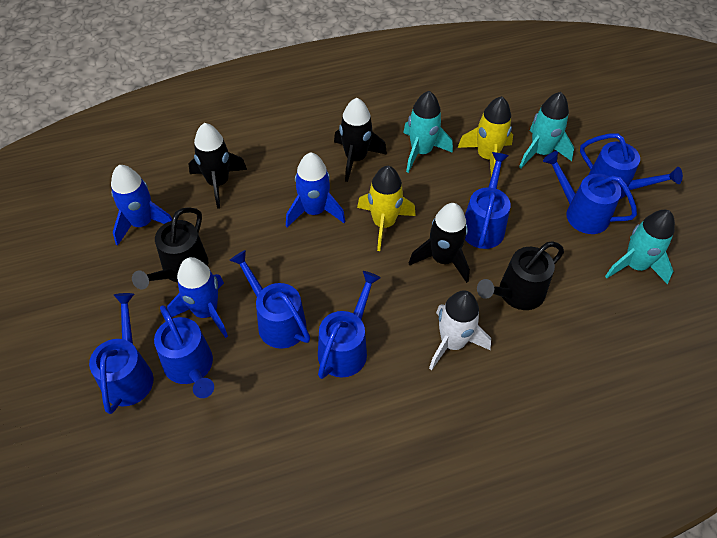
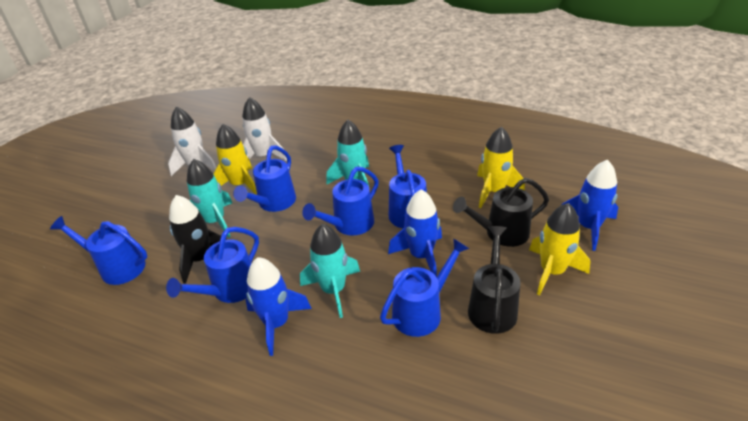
black rocket: [189,123,247,209] [334,98,387,182] [409,203,470,283] = 3 -> [169,195,227,284] = 1
blue watering can: [89,293,153,414] [154,305,214,398] [229,250,310,349] [318,271,381,379] [465,152,511,249] [543,151,637,234] [580,133,683,199] = 7 -> [50,216,147,285] [166,227,259,303] [233,146,296,212] [302,167,379,235] [380,238,469,337] [389,145,427,228] = 6
white rocket: [429,290,491,370] = 1 -> [168,107,216,176] [242,97,287,161] = 2
yellow rocket: [357,166,416,251] [457,96,513,176] = 2 -> [213,124,257,195] [477,127,525,208] [529,203,590,296] = 3

